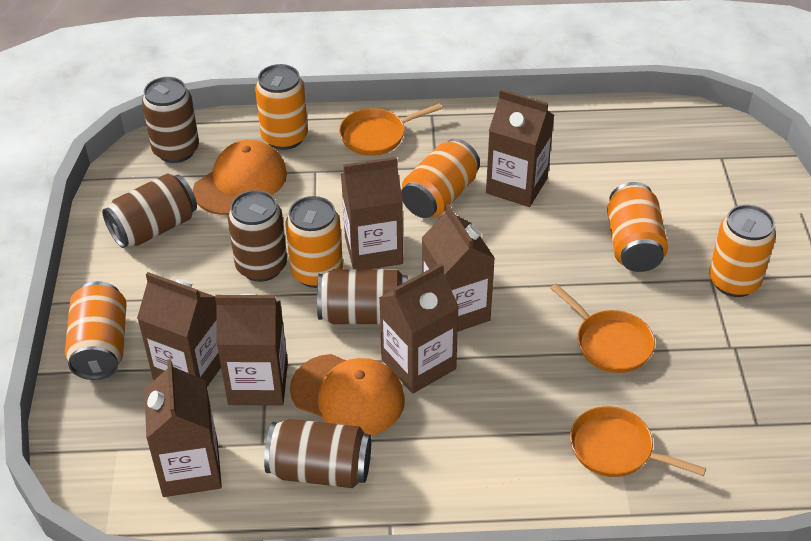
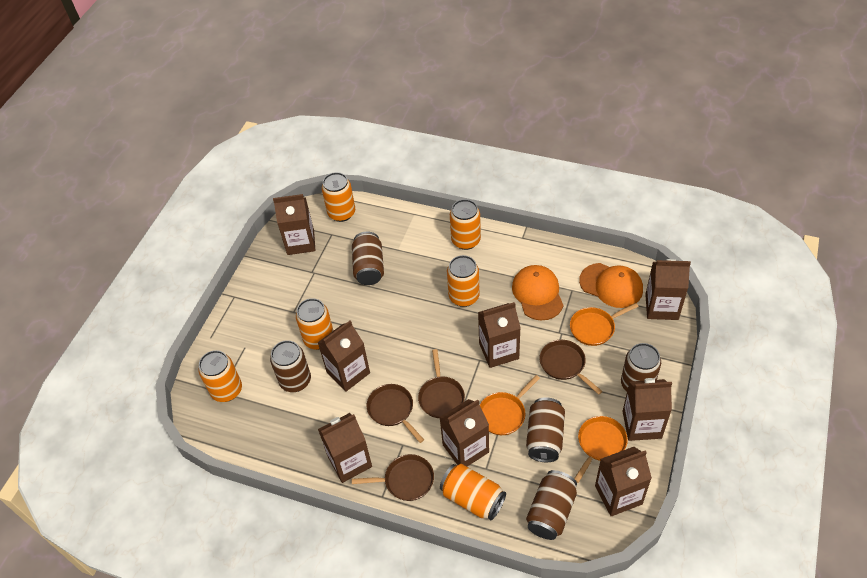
brown carton: [137,272,221,387] [144,359,222,497] [215,294,288,406] [341,157,403,269] [379,263,459,394] [422,204,495,332] [486,89,554,207] = 7 -> [273,194,315,255] [317,321,370,392] [318,413,372,483] [439,399,489,466] [478,302,521,368] [595,447,652,516] [623,378,672,441] [645,259,691,320] = 8
brown pan: none = 0 -> [352,454,434,501] [367,384,424,443] [418,349,465,418] [539,340,602,395] = 4

